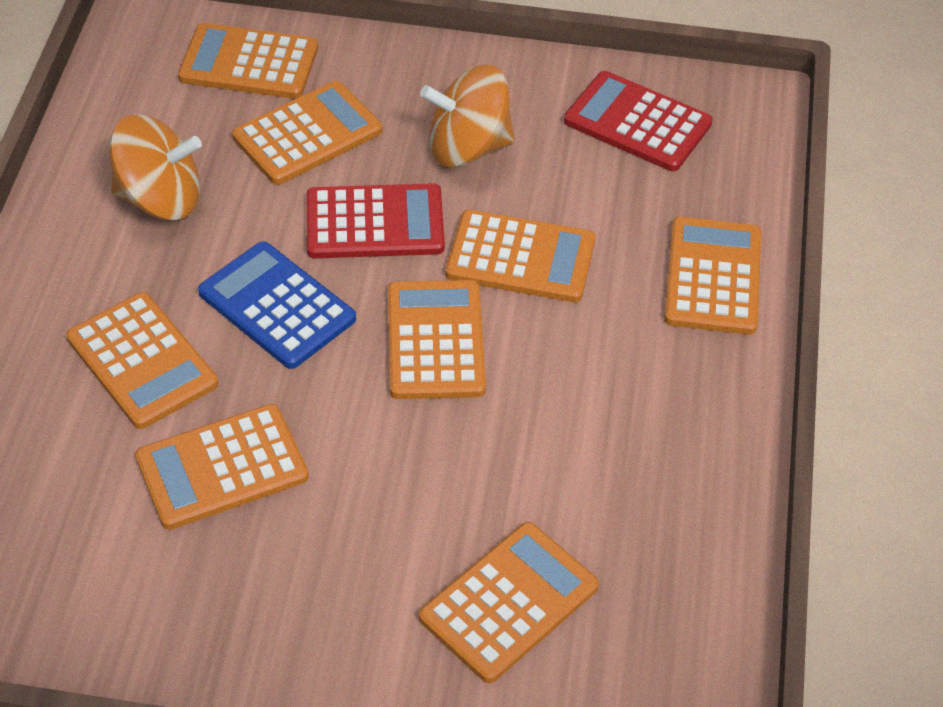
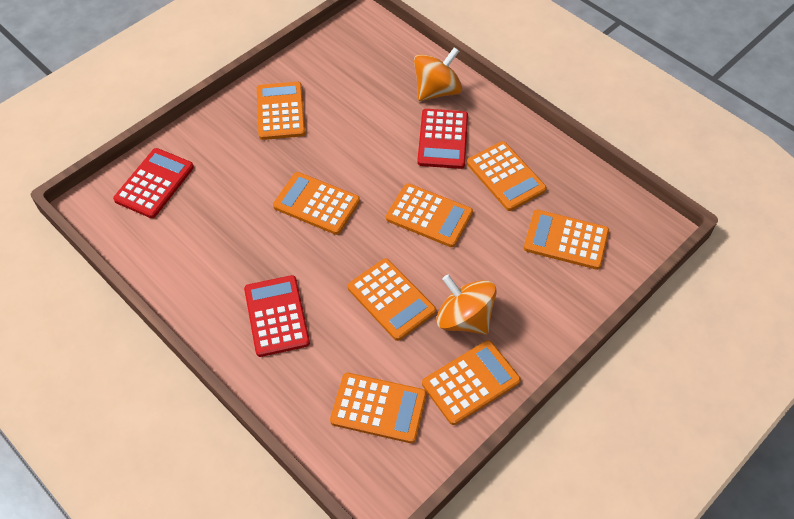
blue calculator: [198,241,356,369] = 1 -> none = 0
red calculator: [307,184,445,258] [564,71,713,171] = 2 -> [113,148,194,218] [244,275,310,357] [417,109,468,169] = 3

